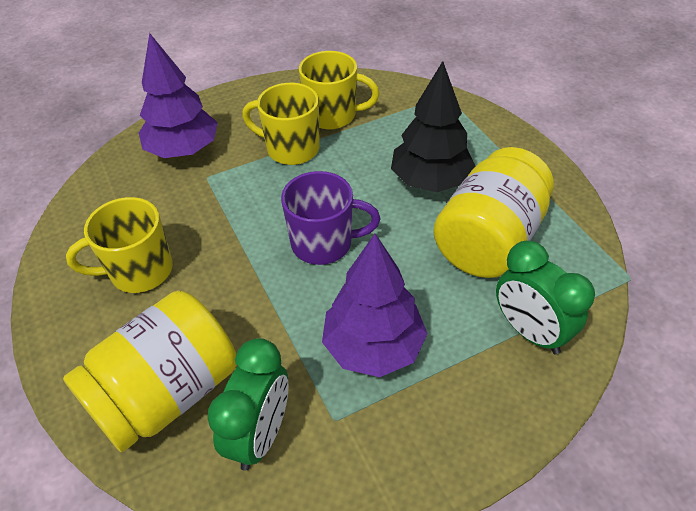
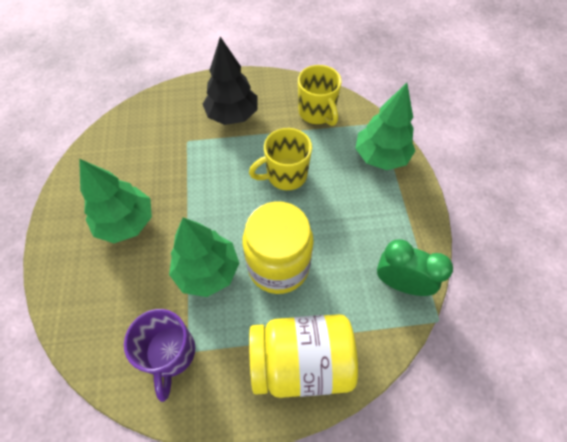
green clock: [207,338,289,471] [496,241,595,354] = 2 -> [377,239,453,296] = 1
green tree: none = 0 -> [79,159,152,243] [169,217,239,297] [355,83,415,170] = 3
purple tree: [139,33,218,158] [322,234,428,377] = 2 -> none = 0
yellow mug: [66,197,173,293] [242,83,320,165] [299,51,379,130] = 3 -> [249,128,312,190] [298,65,342,126] = 2

